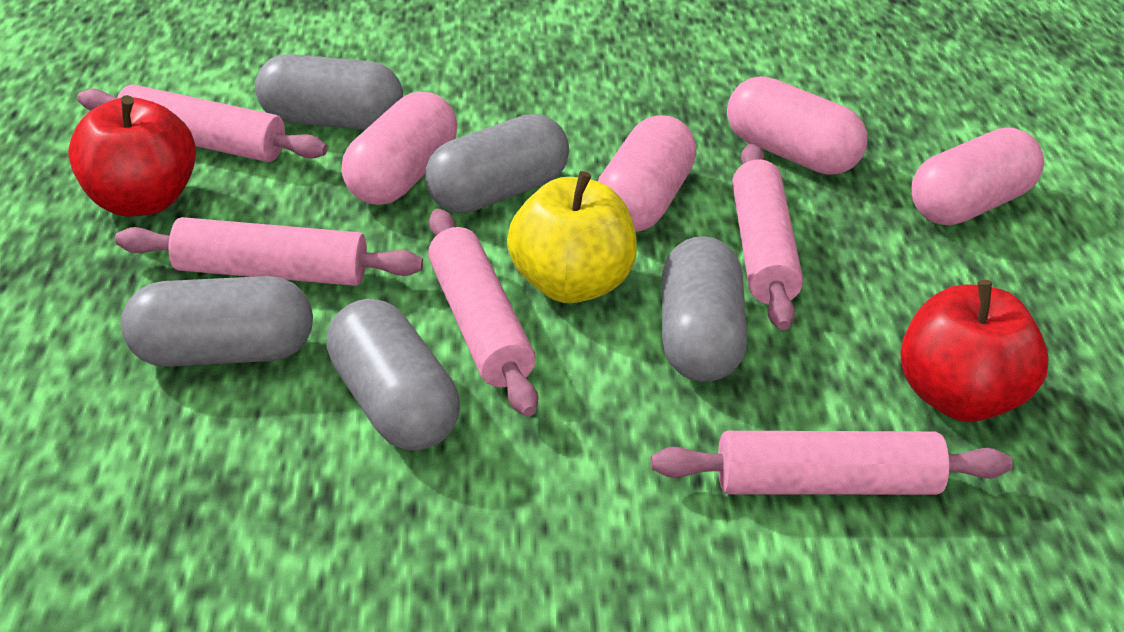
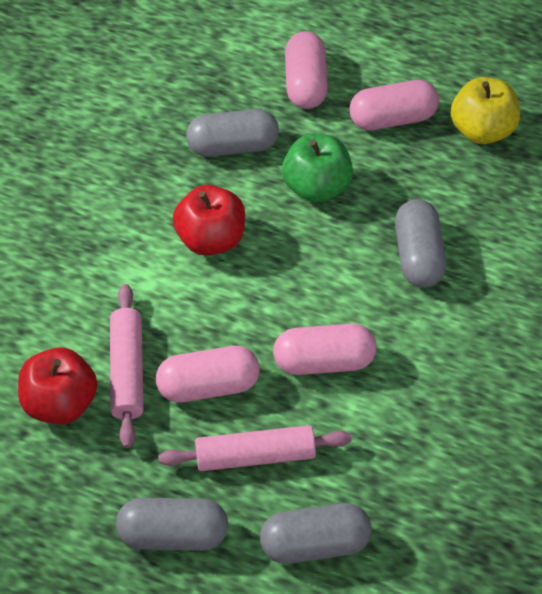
green apple: none = 0 -> [282,134,353,203] = 1
grey capsule: [121,276,313,367] [255,54,403,130] [326,299,460,451] [425,114,569,213] [662,236,748,382] = 5 -> [116,497,228,551] [186,109,279,157] [260,503,372,564] [395,199,446,288] = 4
pink rolling pin: [77,84,327,162] [115,217,423,286] [428,209,538,417] [651,431,1013,495] [732,144,803,331] = 5 -> [110,284,144,448] [158,425,352,471] = 2

